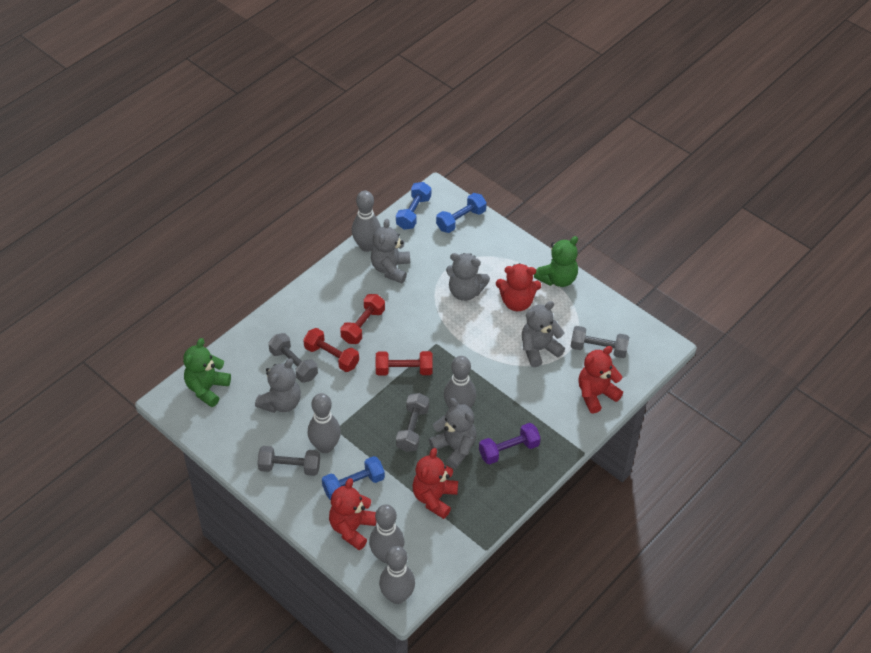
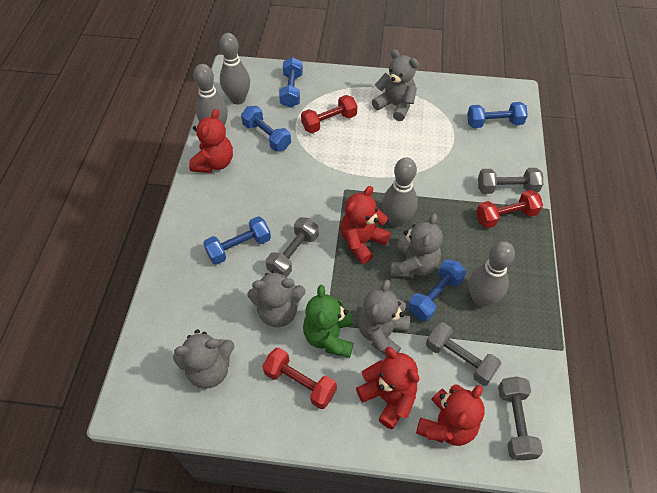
blue dumbbell: [322,456,385,500] [396,182,431,230] [436,193,487,233] = 3 -> [203,216,271,265] [241,106,291,151] [279,57,303,108] [408,259,466,322] [467,102,528,128] = 5
green teddy bear: [183,338,231,407] [534,236,578,287] = 2 -> [303,285,353,358] = 1
grey bowling pin: [308,393,341,453] [352,191,381,252] [369,504,404,563] [379,546,415,604] [444,356,476,408] = 5 -> [193,64,228,126] [219,33,250,105] [382,157,418,227] [469,241,515,307] = 4
purple dumbbell: [479,423,541,464] = 1 -> none = 0

